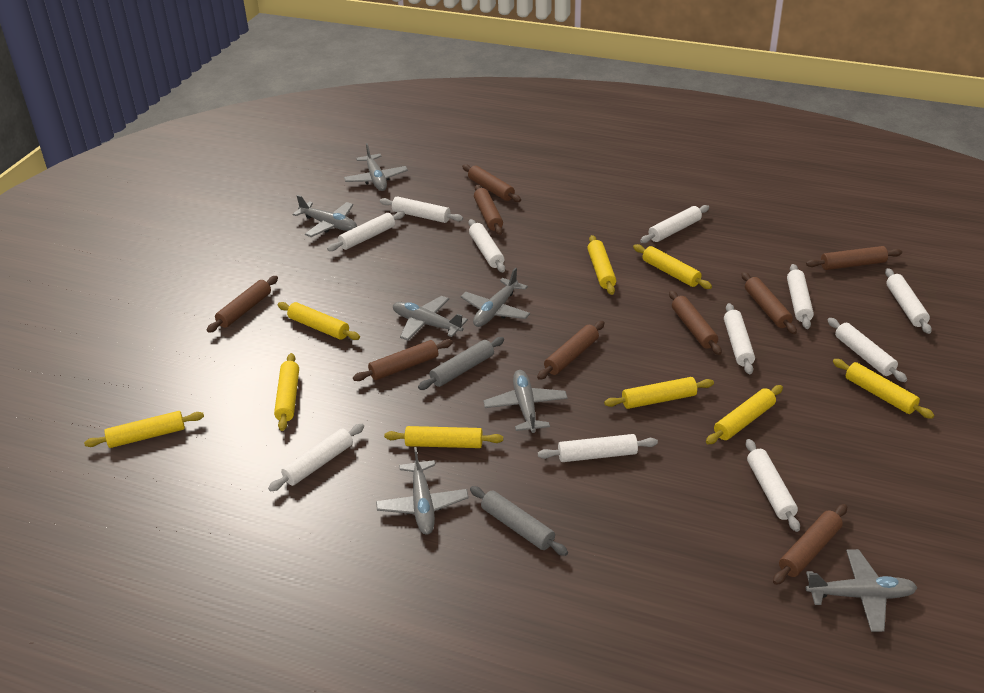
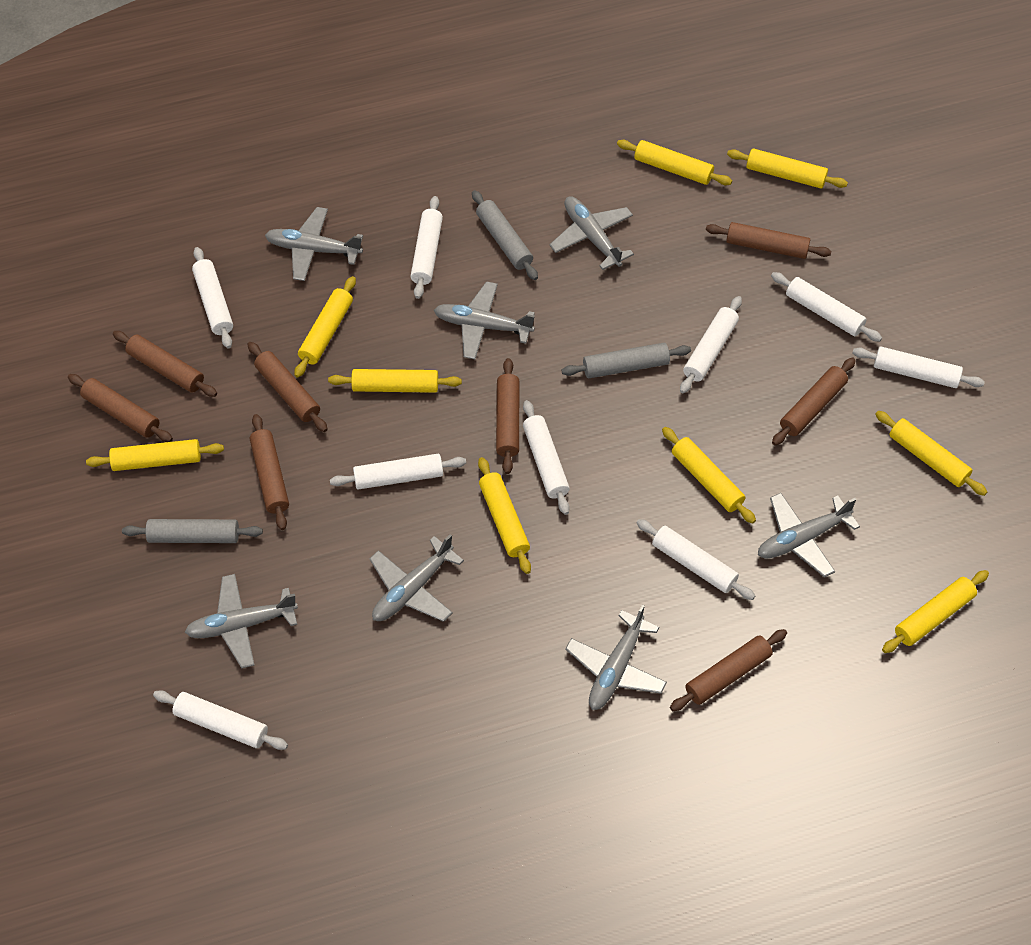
brown rolling pin: [207,276,278,333] [353,339,453,381] [462,164,521,202] [474,185,503,235] [537,321,605,380] [669,291,722,355] [742,272,797,334] [773,504,847,585] [806,246,902,270] = 9 -> [68,374,173,442] [113,331,217,397] [248,342,328,432] [250,414,289,530] [496,358,519,474] [670,629,787,711] [706,222,831,259] [772,358,856,446] = 8
grey rolling pin: [418,337,504,390] [470,486,568,556] = 2 -> [122,519,263,543] [472,190,538,280] [561,343,691,378] = 3
white rolling pin: [268,424,364,492] [327,211,405,251] [380,196,463,223] [468,219,505,272] [538,434,658,462] [640,205,709,243] [724,303,755,375] [746,439,800,532] [787,264,814,329] [828,318,907,382] [885,268,932,334] = 11 -> [153,690,288,750] [192,247,233,348] [330,454,466,489] [410,196,443,299] [523,400,570,515] [637,519,755,600] [680,296,742,393] [771,272,882,342] [853,347,985,388] = 9

